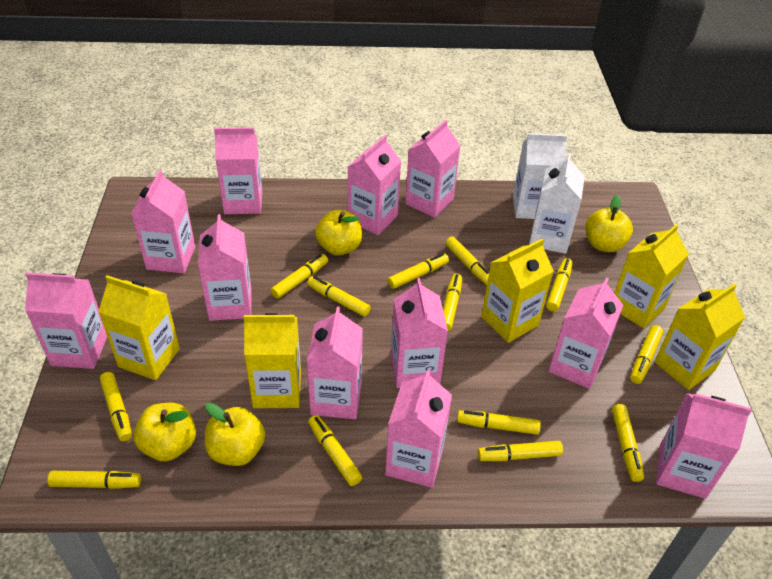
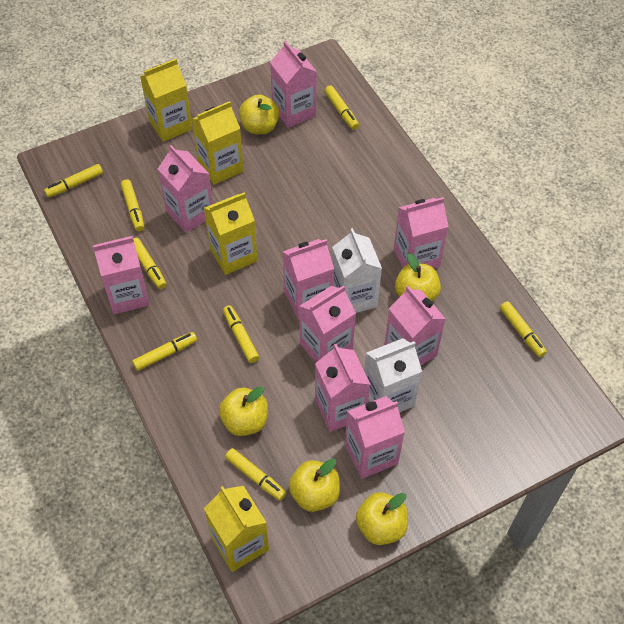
pink carton: [25,272,107,369] [131,170,195,273] [198,214,251,321] [214,127,262,214] [307,307,363,419] [348,135,401,235] [385,369,452,488] [391,278,448,388] [405,120,461,218] [549,277,624,389] [656,393,752,499] = 11 -> [93,236,150,314] [158,145,213,233] [270,41,317,128] [283,239,334,320] [299,285,356,362] [315,344,371,432] [345,396,405,479] [384,286,446,365] [394,197,449,269] = 9
yellow apple: [134,403,196,461] [205,403,265,466] [315,210,362,255] [585,195,633,252] = 4 -> [219,386,268,436] [239,94,280,134] [289,459,340,512] [356,492,408,545] [395,253,441,301] = 5
yellow carton: [98,275,180,380] [243,313,301,408] [481,238,554,343] [614,224,689,329] [654,283,745,390] = 5 -> [140,59,193,142] [192,101,244,185] [204,192,258,275] [204,486,269,572] = 4
yellow marker: [48,471,141,489] [100,372,132,441] [271,254,328,299] [307,276,371,317] [308,415,362,486] [387,253,449,289] [443,273,462,331] [445,237,489,285] [457,410,541,435] [478,441,563,461] [546,258,573,312] [612,404,644,482] [630,325,663,384] = 13 -> [44,164,103,198] [121,179,145,231] [132,332,197,371] [133,238,167,289] [223,305,259,363] [225,448,286,501] [324,85,359,130] [500,301,547,357] = 8

